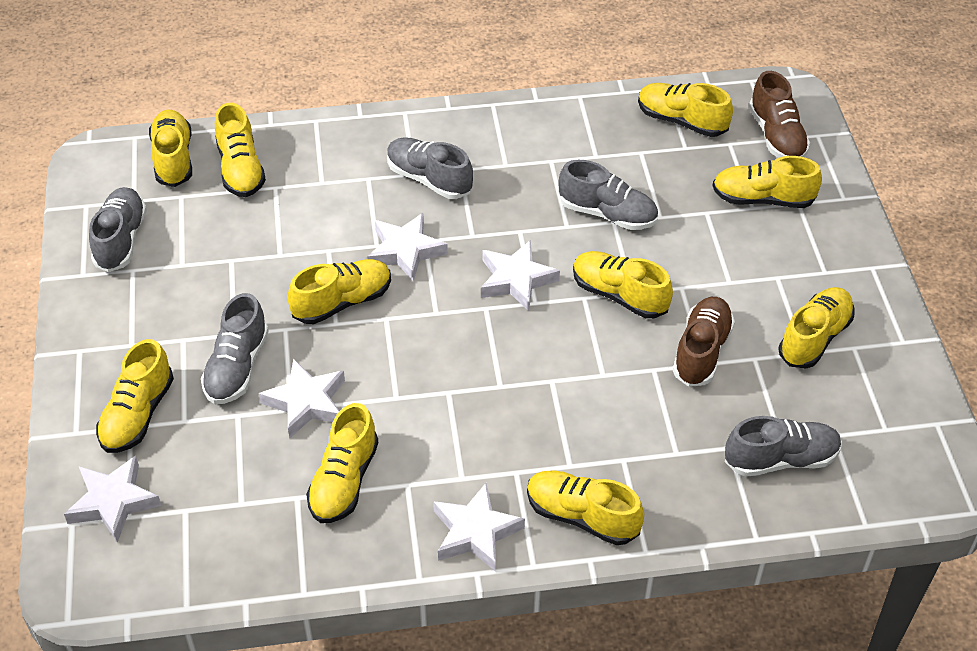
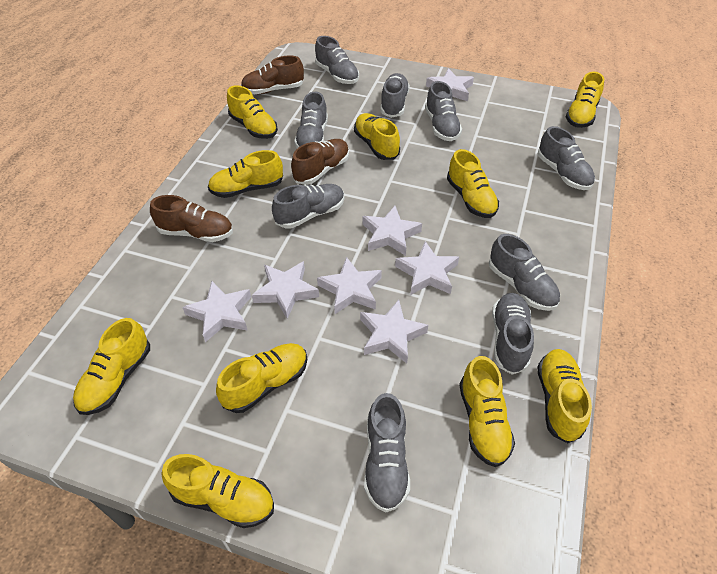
brown shoe: [673,297,735,387] [749,71,810,158] = 2 -> [150,195,233,242] [241,56,304,94] [291,139,349,185] = 3
grey shoe: [89,187,147,272] [201,293,269,404] [387,137,473,199] [558,160,658,230] [725,416,842,477] = 5 -> [272,184,345,229] [294,92,328,148] [315,36,359,84] [364,393,410,512] [380,73,410,118] [425,81,462,141] [489,234,560,311] [492,293,534,375] [538,126,595,190] = 9
white star: [64,456,161,543] [259,358,345,438] [367,213,448,282] [433,483,525,572] [481,240,560,311] = 5 -> [182,281,251,342] [252,261,319,319] [317,257,382,314] [360,300,428,364] [362,206,422,256] [395,241,459,295] [426,68,474,101] = 7

